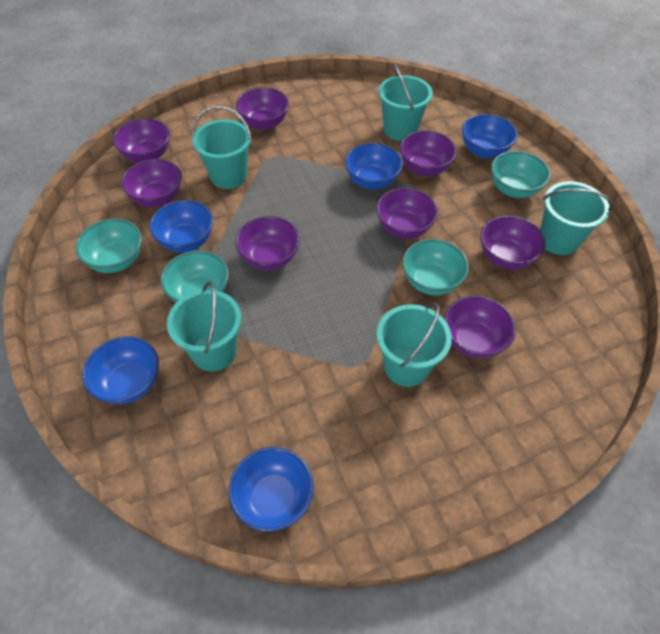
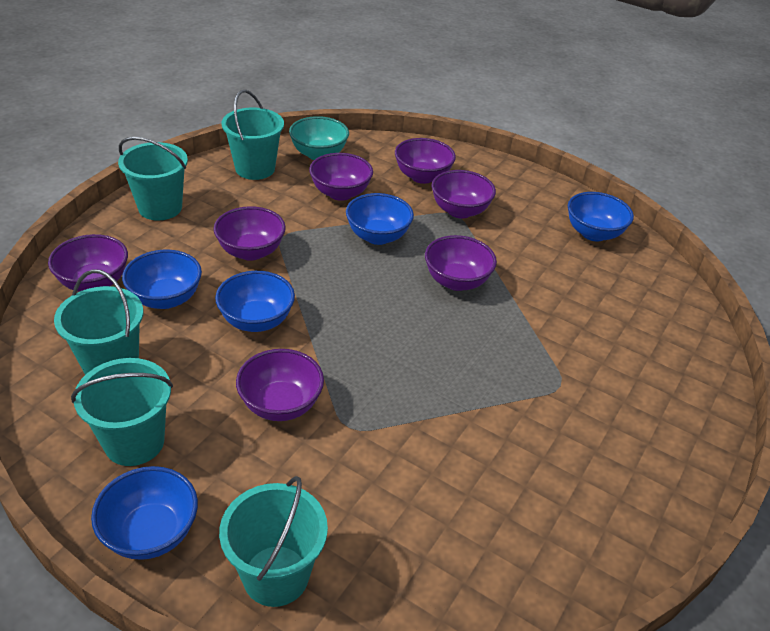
purple bowl: [113,118,170,163] [121,159,182,207] [235,216,300,270] [236,88,289,130] [376,188,438,239] [400,130,457,176] [444,296,516,358] [480,216,545,269] = 8 -> [48,234,128,292] [213,206,286,261] [236,349,324,421] [309,153,373,201] [395,138,456,184] [425,235,497,291] [432,170,496,219] = 7
turquoise bowl: [75,219,142,273] [160,250,229,303] [402,239,469,295] [491,151,550,198] = 4 -> [289,116,349,160] = 1

